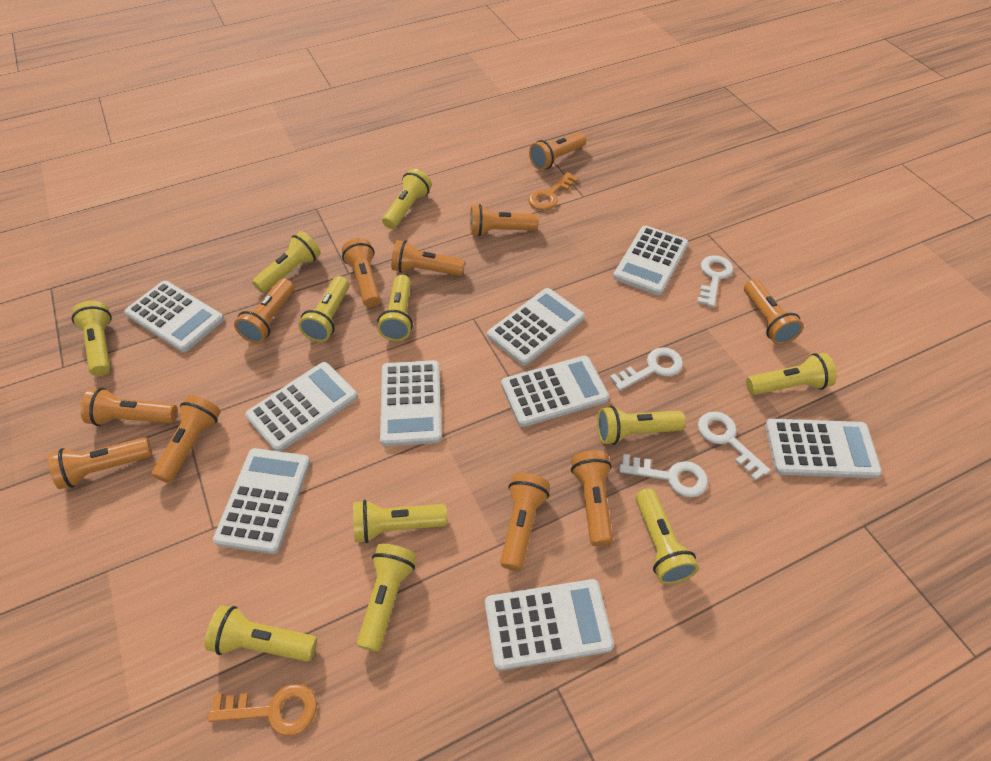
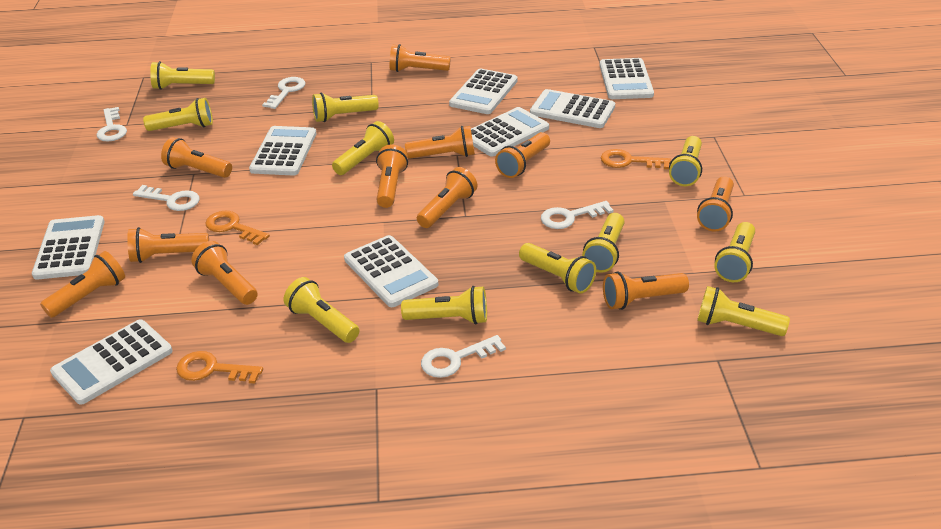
orange key: [208,683,317,736] [528,172,579,210] = 2 -> [176,351,263,384] [205,211,270,245] [601,149,671,169] = 3
white calculator: [124,281,224,352] [213,448,310,554] [245,362,358,452] [380,360,442,446] [485,579,614,671] [487,288,585,366] [501,356,609,427] [613,225,688,295] [765,419,882,478] = 9 -> [32,215,105,280] [50,320,173,405] [249,126,317,175] [344,235,438,307] [449,68,518,114] [471,107,549,156] [530,89,615,128] [600,58,654,99] = 8
white key: [610,347,683,391] [619,454,708,497] [697,255,733,307] [698,411,770,481] = 4 -> [96,107,127,142] [133,185,200,211] [262,77,305,109] [421,335,506,378] [541,201,613,229] = 5

